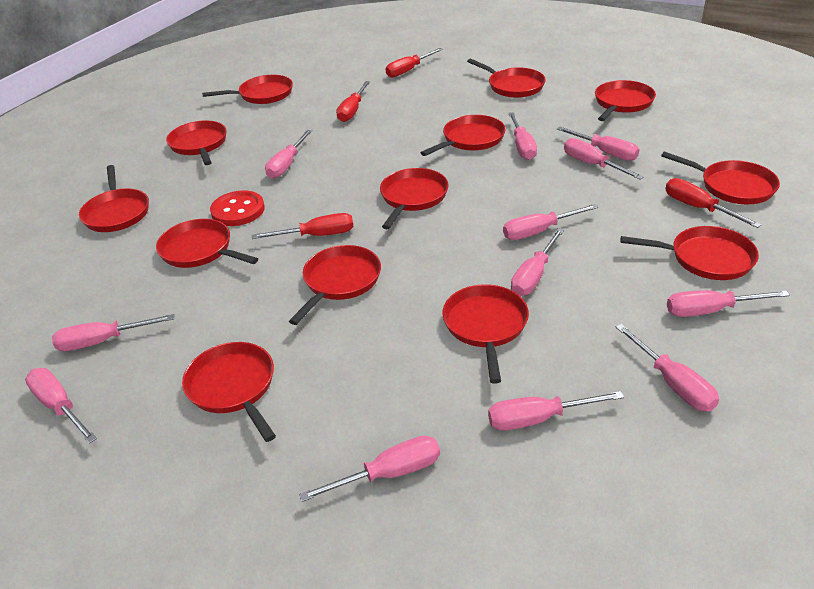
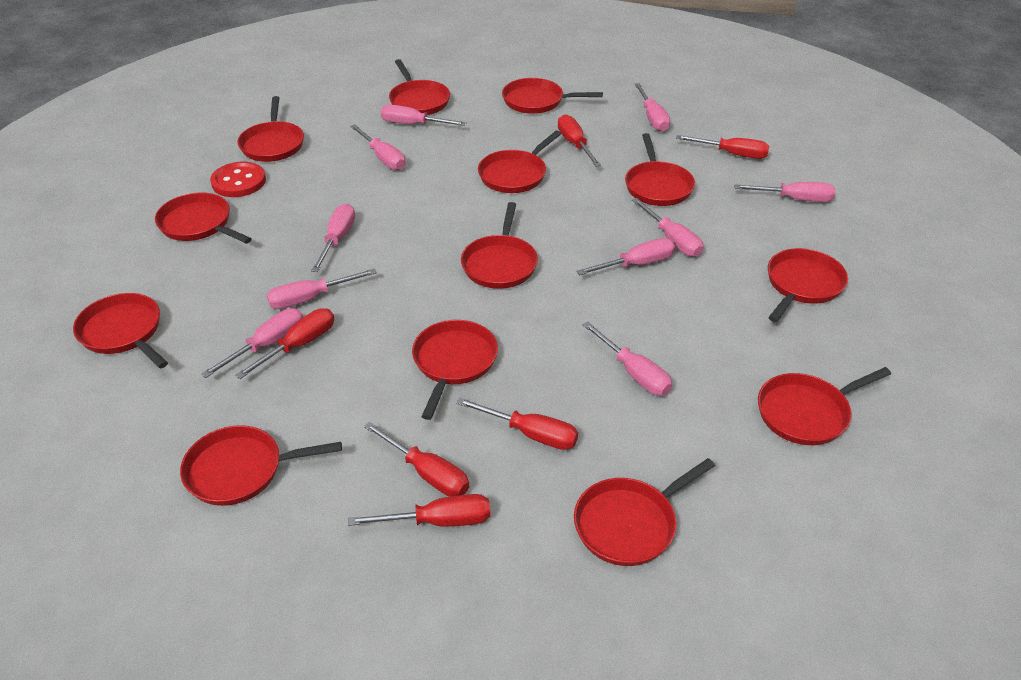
pink screwdriver: [25,368,97,444] [52,314,174,351] [265,130,312,179] [299,436,440,502] [488,391,624,430] [503,204,599,240] [508,112,537,160] [511,228,564,296] [557,127,639,161] [564,138,644,180] [616,324,719,411] [667,290,790,317] = 12 -> [201,308,303,378] [267,269,377,309] [311,204,355,272] [350,124,405,170] [381,104,467,126] [576,238,675,275] [582,321,672,396] [632,198,703,257] [634,83,670,132] [734,182,835,202] = 10
red screwdriver: [251,213,354,239] [336,81,370,122] [385,48,443,78] [665,178,761,228] = 4 -> [235,308,334,379] [348,494,490,527] [364,422,469,497] [456,398,578,450] [558,114,601,167] [676,135,769,159] = 6

